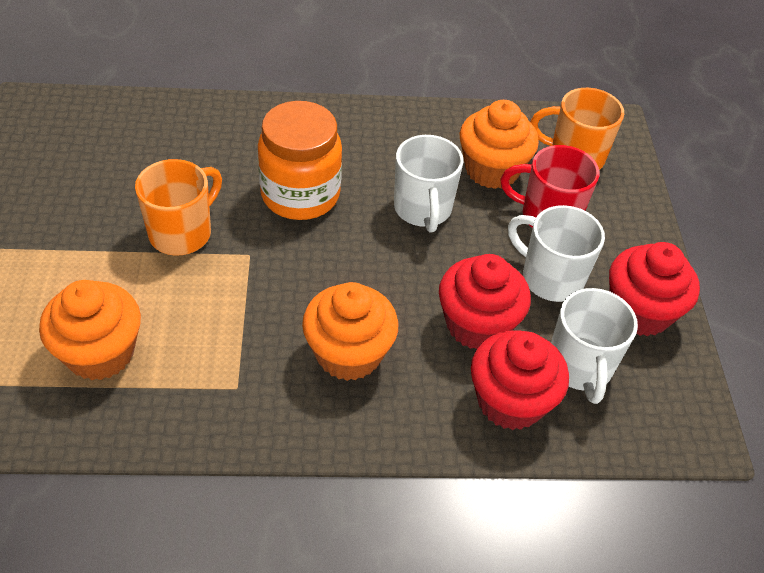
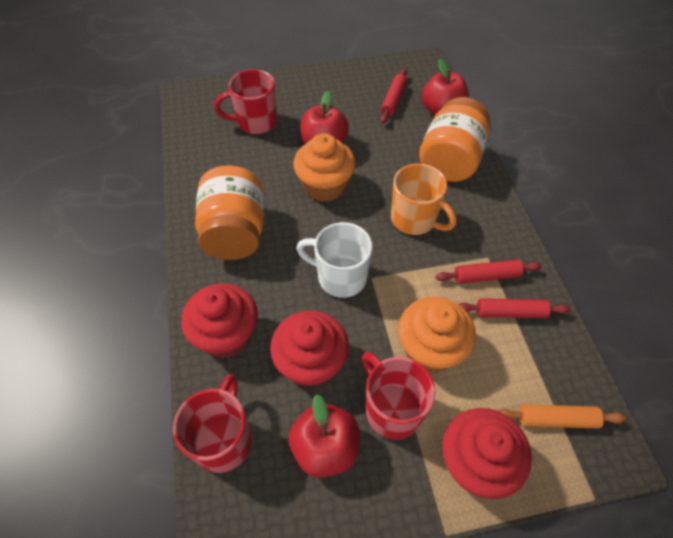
orange cupcake: [39,280,141,380] [302,282,398,381] [460,100,539,189] = 3 -> [293,133,356,202] [398,297,476,373] = 2
orange jar: [258,101,342,220] = 1 -> [195,165,264,260] [419,97,490,182] = 2
orange mug: [135,159,222,256] [530,88,624,170] = 2 -> [391,163,456,235] = 1
orange rolling pin: none = 0 -> [499,404,626,429] = 1
red apple: none = 0 -> [288,394,360,478] [300,91,349,144] [422,59,469,115] = 3
red mug: [500,145,600,228] = 1 -> [173,374,252,473] [214,69,277,134] [362,352,436,440] = 3
red rolling pin: none = 0 -> [380,68,407,124] [436,259,542,284] [459,298,571,318] = 3
white mug: [394,135,463,232] [508,205,605,302] [551,288,638,404] = 3 -> [297,222,372,298] = 1

